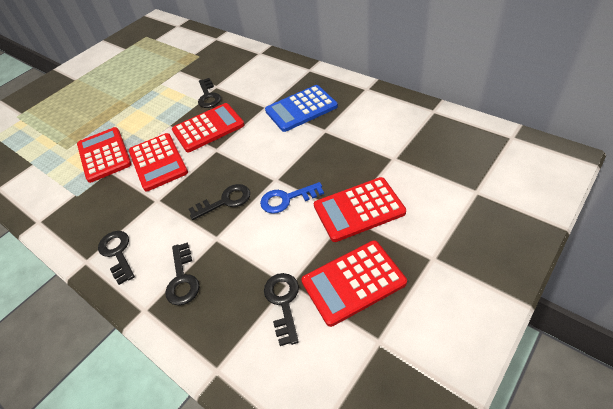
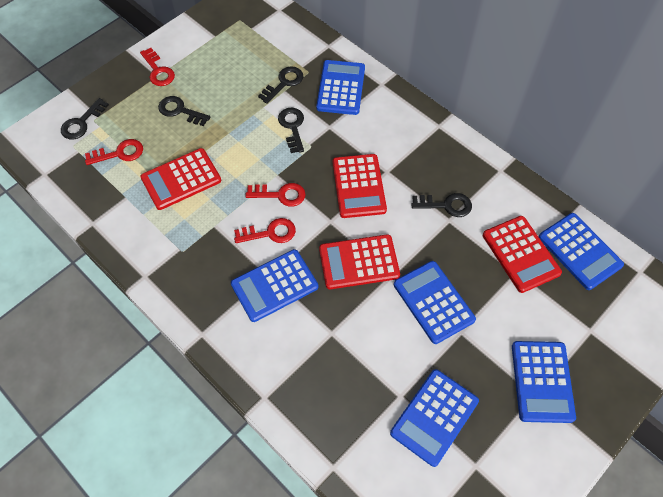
blue calculator: [265,85,338,132] = 1 -> [231,249,318,322] [316,60,365,115] [390,369,479,467] [394,261,476,344] [512,341,576,423] [539,213,624,290] = 6
blue key: [260,182,324,214] = 1 -> none = 0
red calculator: [77,127,132,183] [129,133,188,191] [172,103,245,152] [301,240,407,327] [314,177,406,242] = 5 -> [140,148,221,210] [319,234,400,289] [333,154,387,218] [483,216,562,293] = 4
red key: none = 0 -> [85,139,143,165] [140,48,175,86] [234,218,296,243] [245,183,306,207] = 4

